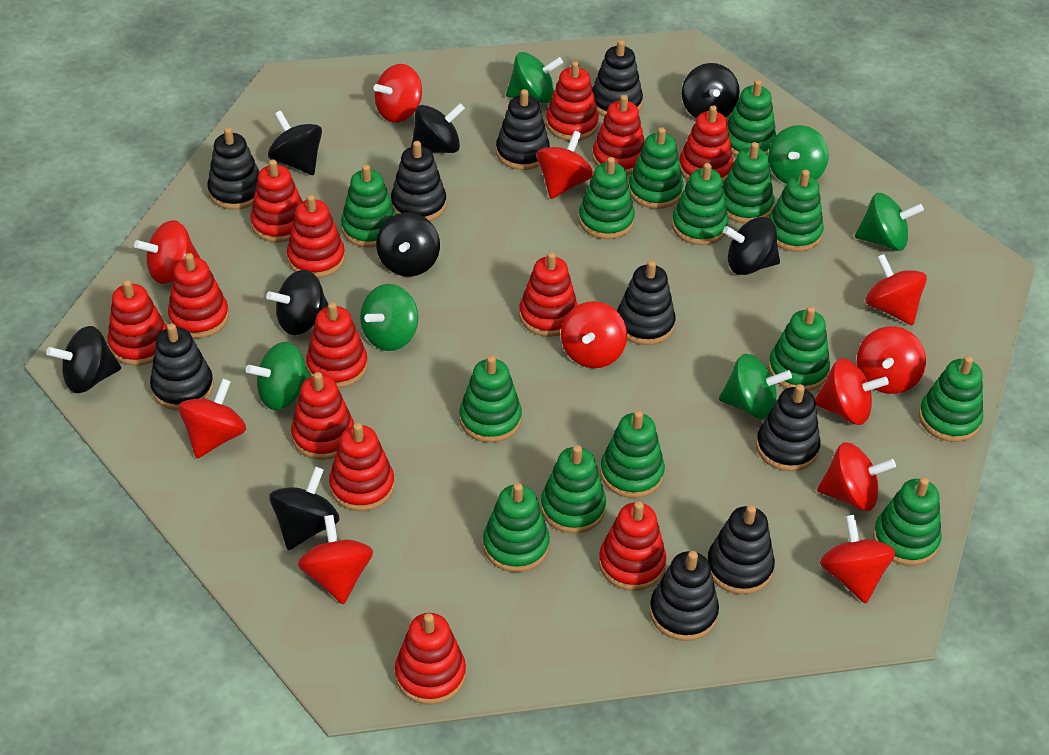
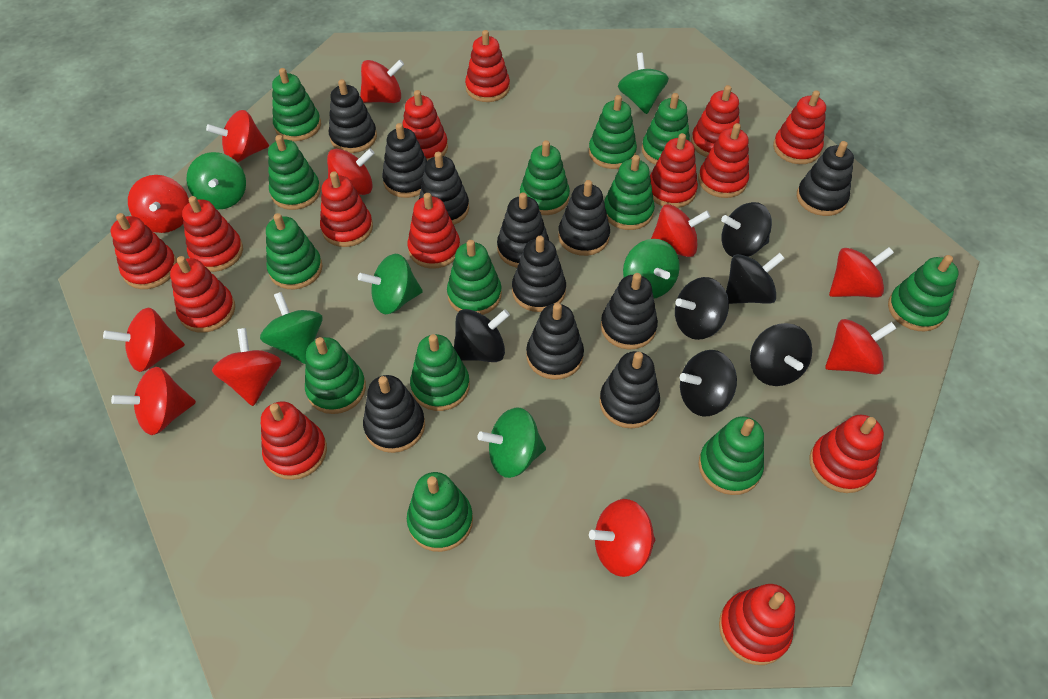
black spinning top: [46,326,121,393] [266,270,328,335] [268,111,322,175] [269,466,340,550] [376,212,440,277] [411,103,465,153] [682,63,740,119] [723,217,780,275] = 8 -> [454,309,510,362] [675,277,729,340] [680,350,737,416] [721,202,772,257] [726,253,785,304] [750,323,812,386] = 6
black stacking toy: [150,324,214,410] [207,127,259,210] [391,141,447,221] [496,89,550,170] [592,40,643,116] [617,260,676,345] [649,551,719,641] [707,505,775,594] [756,384,821,471] = 9 -> [329,79,377,153] [363,375,425,453] [382,123,427,198] [419,152,469,225] [497,192,549,268] [512,236,566,312] [526,303,584,380] [558,180,610,256] [599,351,660,428] [601,273,658,349] [797,141,854,216] = 11
green stacking toy: [341,164,396,247] [459,356,522,443] [483,483,550,572] [541,445,606,534] [579,157,635,239] [600,410,665,498] [629,127,684,209] [672,163,728,245] [723,142,774,223] [727,80,776,156] [768,306,830,391] [769,170,824,252] [873,477,941,566] [919,356,983,442] = 14 -> [266,213,322,289] [268,135,321,210] [272,68,321,141] [305,337,366,414] [407,472,473,552] [410,334,470,411] [447,240,502,315] [520,140,570,215] [589,95,637,169] [604,155,655,230] [642,93,690,165] [698,416,764,495] [888,255,959,332] = 13
red stacking toy: [107,280,167,366] [168,253,229,338] [250,160,303,243] [287,195,345,278] [291,372,354,460] [306,302,368,388] [329,423,394,511] [395,613,466,705] [519,252,578,337] [546,61,599,141] [592,95,645,175] [599,501,666,591] [679,106,734,183] = 13 -> [111,213,177,289] [170,256,235,333] [182,196,243,272] [261,401,327,480] [320,171,373,247] [402,90,448,161] [407,193,460,269] [465,30,510,102] [650,133,698,208] [691,85,740,157] [698,123,749,198] [719,584,795,665] [773,90,826,164] [809,415,884,493] = 14

